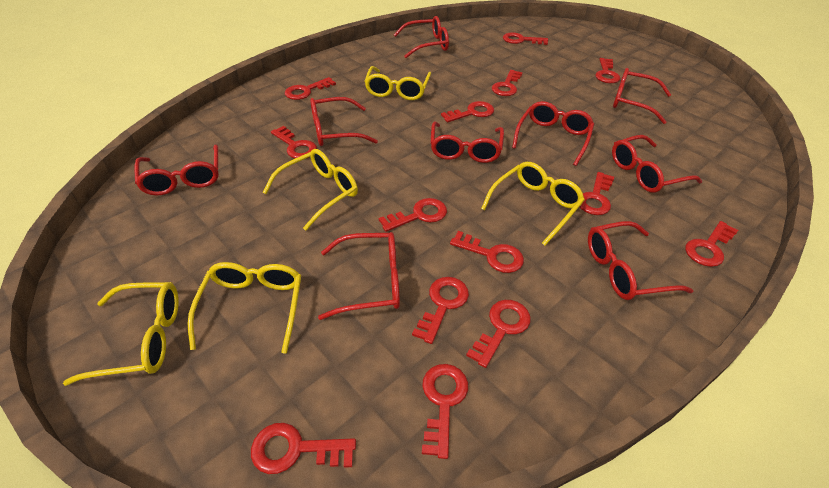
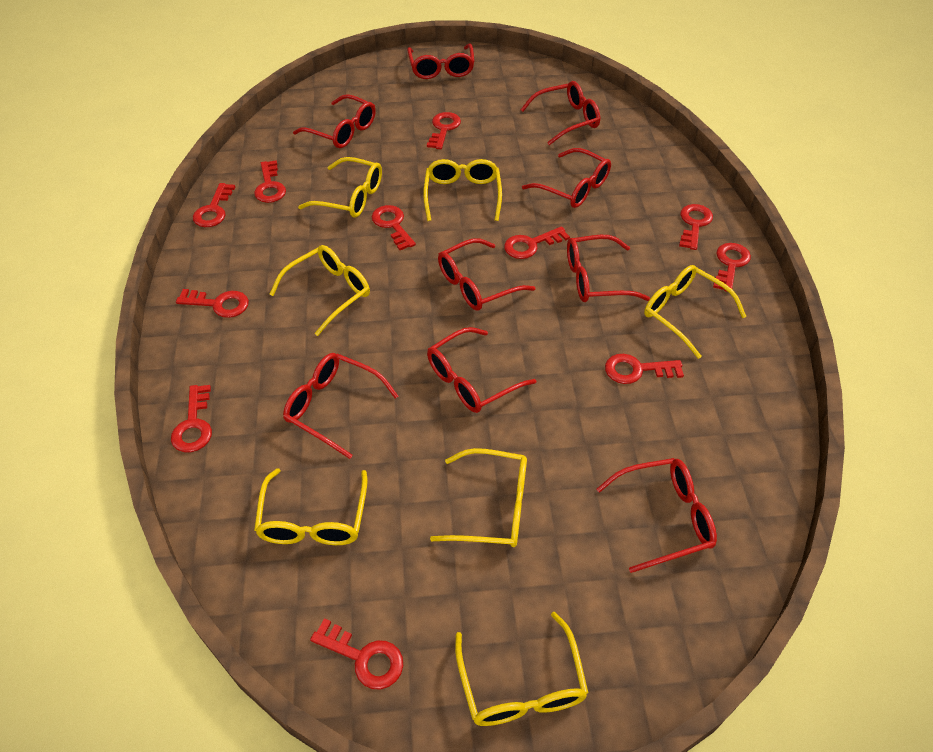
red key: [251,423,356,474] [271,126,317,158] [285,77,336,100] [379,198,447,232] [412,277,469,344] [422,364,468,459] [441,101,494,122] [450,231,524,273] [466,300,531,368] [492,70,523,96] [503,32,548,45] [579,172,614,215] [595,58,621,83] [685,221,738,267] = 14 -> [171,385,212,452] [176,289,249,318] [193,183,235,227] [254,160,286,203] [310,618,403,689] [372,205,416,250] [427,112,461,149] [504,226,570,259] [605,354,684,384] [679,204,713,250] [713,243,751,292] = 11
yellow glasses: [63,282,179,386] [187,262,301,354] [263,149,358,231] [364,66,431,100] [481,162,585,246] = 5 -> [254,468,368,545] [270,245,370,336] [298,157,382,218] [423,159,502,221] [430,448,527,547] [455,612,588,726] [644,265,747,359] = 7

